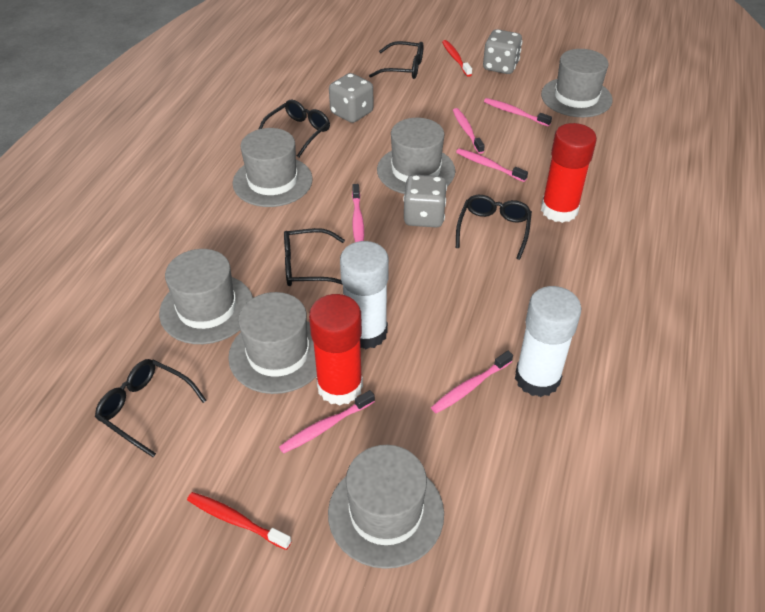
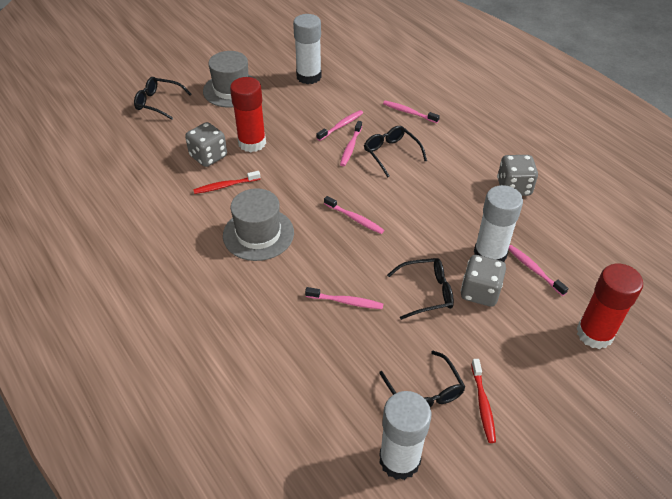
black glasses: [95,359,207,457] [259,100,330,157] [284,228,345,286] [369,41,423,79] [456,195,532,260] = 5 -> [134,77,191,120] [364,126,427,177] [379,351,466,408] [387,258,454,320] = 4
grey hat: [159,249,253,344] [228,292,317,394] [233,128,313,207] [328,445,444,569] [377,118,455,194] [541,49,613,117] = 6 -> [203,51,254,107] [223,188,294,261] = 2
white glue stick: [340,241,389,349] [515,286,582,397] = 2 -> [293,14,322,84] [379,391,431,480] [474,185,523,262] = 3

